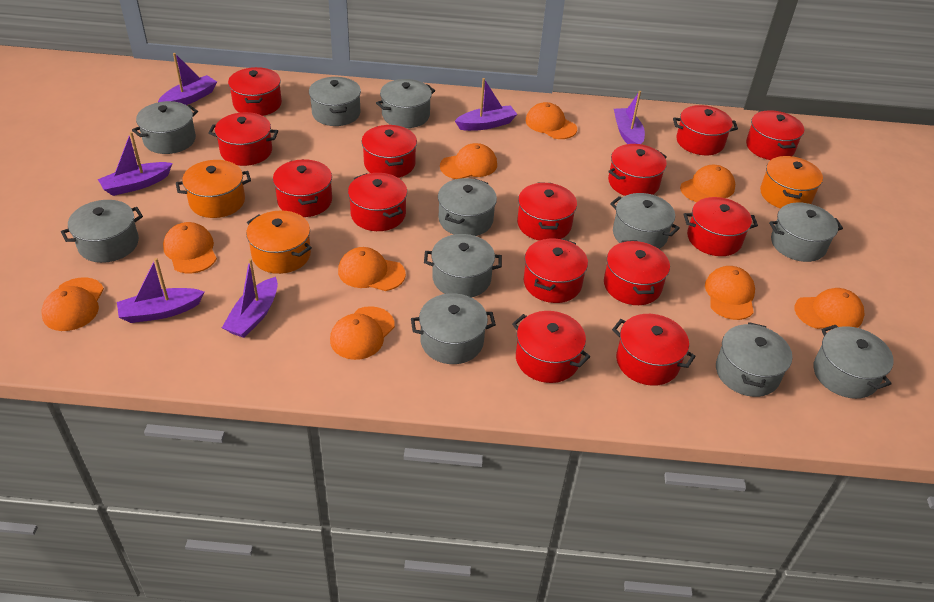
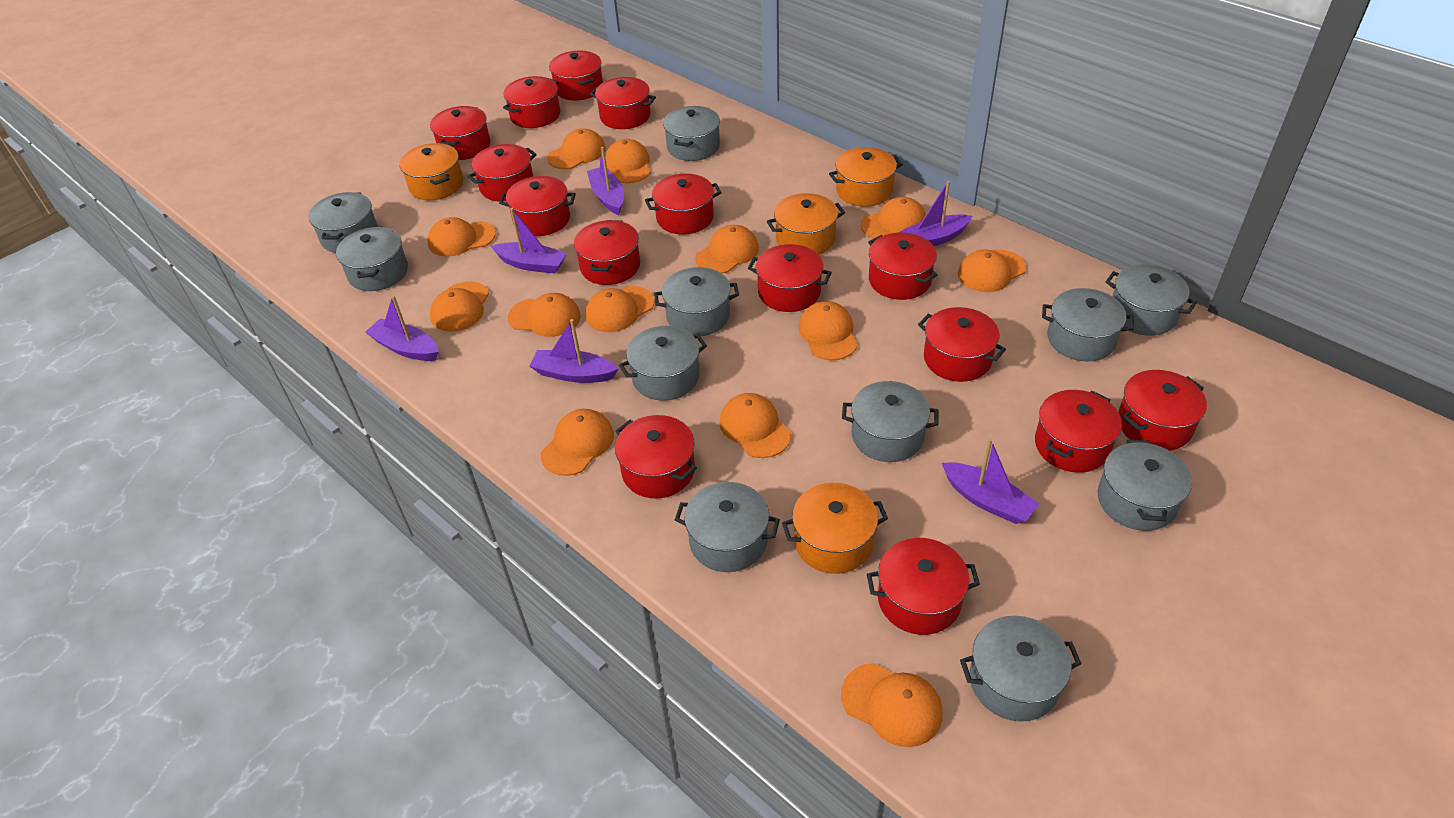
orange cap: [41,277,104,331] [163,222,217,273] [330,306,395,360] [338,247,406,291] [440,143,497,179] [526,102,577,139] [680,165,735,202] [705,266,755,320] [795,288,865,329] = 9 -> [428,217,496,257] [430,282,489,332] [508,293,581,337] [541,409,614,476] [547,128,606,169] [585,286,654,332] [605,139,651,183] [695,225,759,274] [719,393,791,458] [799,301,857,360] [841,663,943,747] [861,197,926,239] [958,249,1026,292] = 13
orange pot: [176,160,251,218] [246,211,312,274] [760,156,823,209] = 3 -> [400,143,463,200] [767,193,845,255] [782,483,888,574] [829,147,903,207] = 4
red pot: [208,112,278,166] [228,67,282,116] [273,159,332,217] [348,173,407,231] [362,125,417,178] [512,311,590,383] [517,182,577,241] [523,238,588,303] [604,240,670,305] [608,144,667,196] [612,314,696,386] [673,105,738,155] [684,197,758,256] [746,110,804,160] = 14 -> [430,106,490,160] [467,144,537,202] [499,176,576,236] [503,76,560,128] [549,50,603,101] [574,220,640,285] [590,77,656,129] [615,415,697,498] [645,174,722,235] [748,244,832,312] [867,538,980,635] [868,233,937,300] [918,307,1006,382] [1035,390,1122,473] [1118,370,1207,451] = 15

